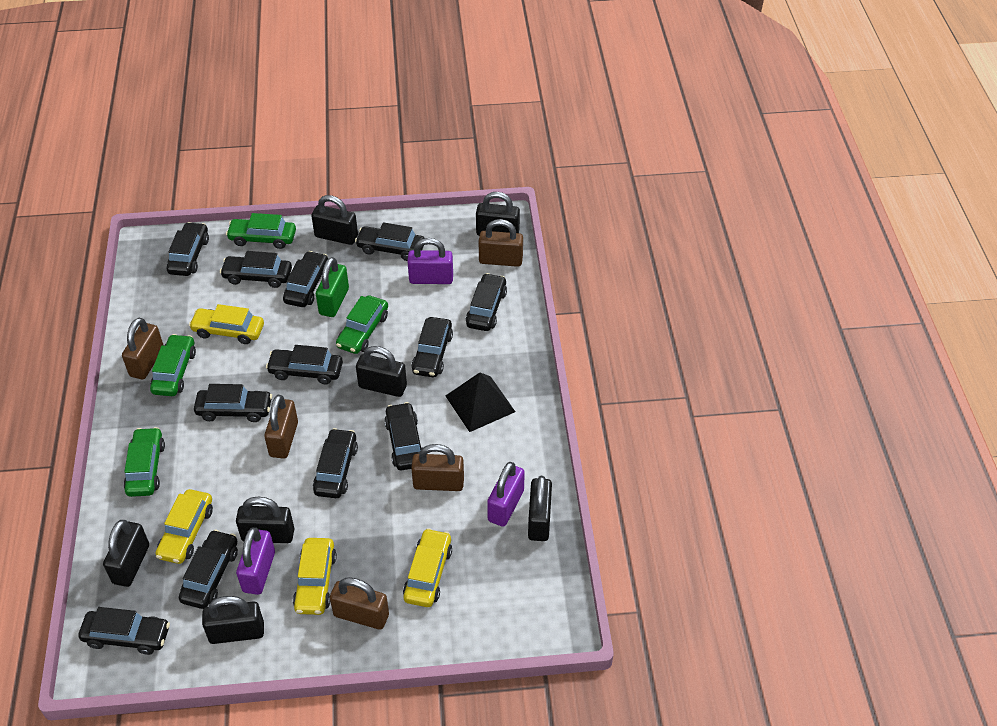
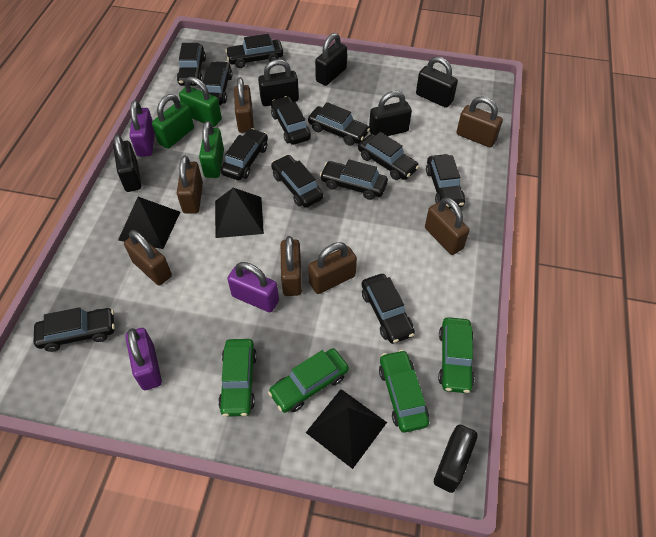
black padlock: [103,520,149,587] [202,596,264,644] [236,497,294,543] [311,195,358,245] [356,346,407,397] [476,192,520,236] [528,476,552,541] = 7 -> [113,134,141,192] [258,59,299,106] [315,33,347,86] [369,91,412,136] [416,56,458,108] [434,424,478,493] = 6
black pyramid: [446,372,515,432] = 1 -> [118,197,180,249] [215,188,264,238] [306,389,387,469] = 3
brown padlock: [122,318,164,379] [264,395,298,459] [330,577,389,630] [411,444,464,491] [479,219,523,267] = 5 -> [124,230,172,285] [177,156,203,213] [234,77,254,133] [281,236,302,296] [308,242,357,294] [425,197,470,255] [456,96,503,147] = 7
green padlock: [316,257,349,317] = 1 -> [152,94,194,149] [179,77,222,127] [199,121,224,178] = 3
yellow car: [155,489,213,564] [189,304,264,344] [293,538,337,615] [403,528,452,607] = 4 -> none = 0

